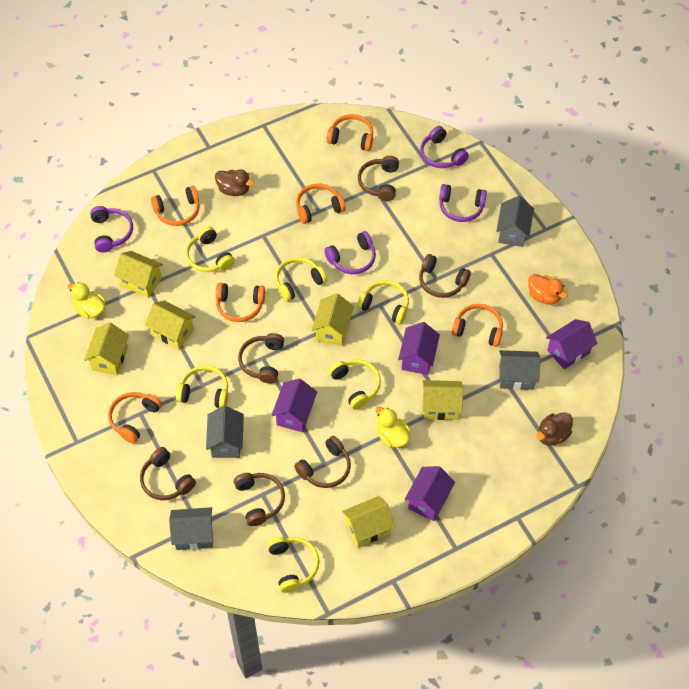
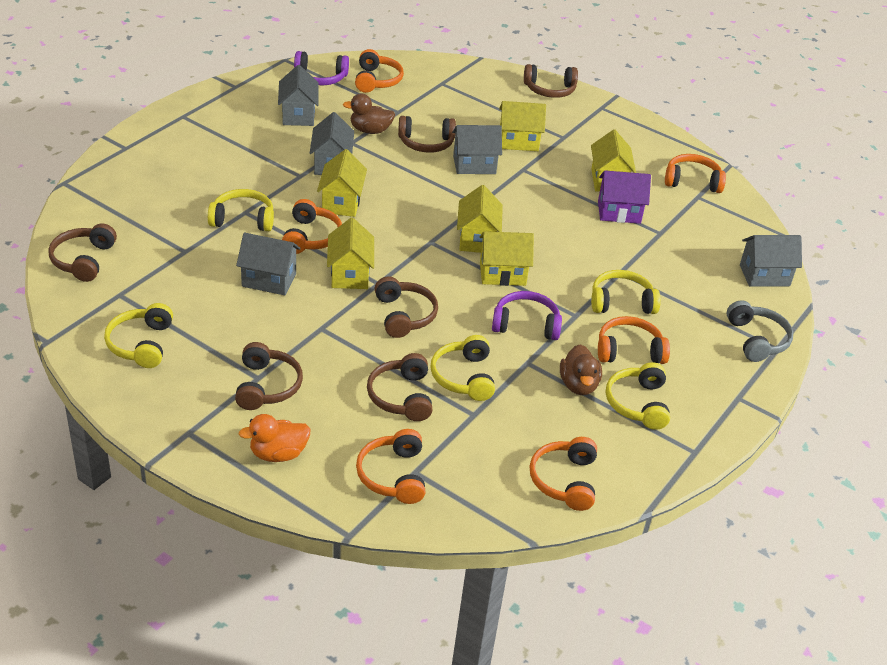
grey headphones: none = 0 -> [727,300,793,362] = 1
grey house: [169,507,213,550] [206,406,244,458] [496,196,534,247] [499,350,541,390] = 4 -> [236,233,301,295] [278,65,319,126] [310,112,354,175] [452,125,502,174] [740,235,802,286] = 5
purple headphones: [90,206,133,253] [324,231,376,274] [420,126,469,168] [439,184,487,222] = 4 -> [294,51,349,85] [492,291,562,340] = 2
purple house: [271,378,317,432] [398,322,440,375] [405,466,455,521] [546,319,598,369] = 4 -> [598,170,651,224] = 1
yellow duck: [68,282,106,319] [376,407,411,448] = 2 -> none = 0
yellow headphones: [176,366,228,408] [185,226,235,272] [267,537,320,593] [275,257,327,302] [329,359,381,410] [357,280,409,324] = 6 -> [104,303,173,368] [208,189,274,231] [430,335,495,401] [591,270,661,314] [606,362,670,430] = 5

